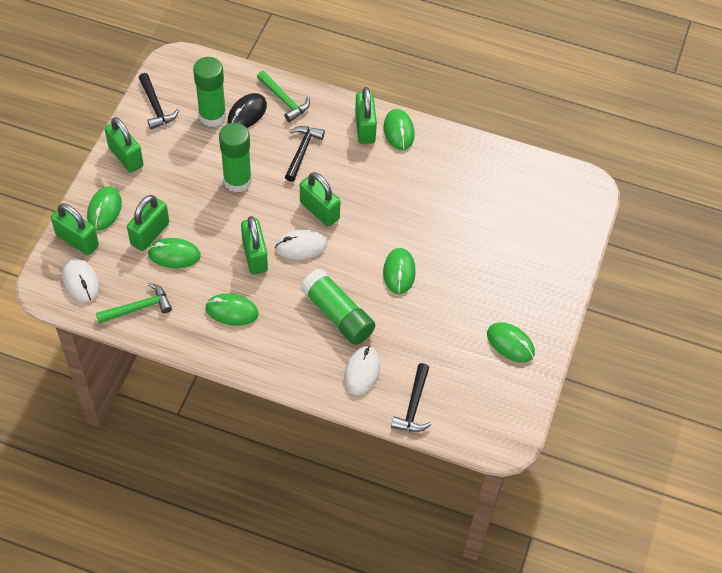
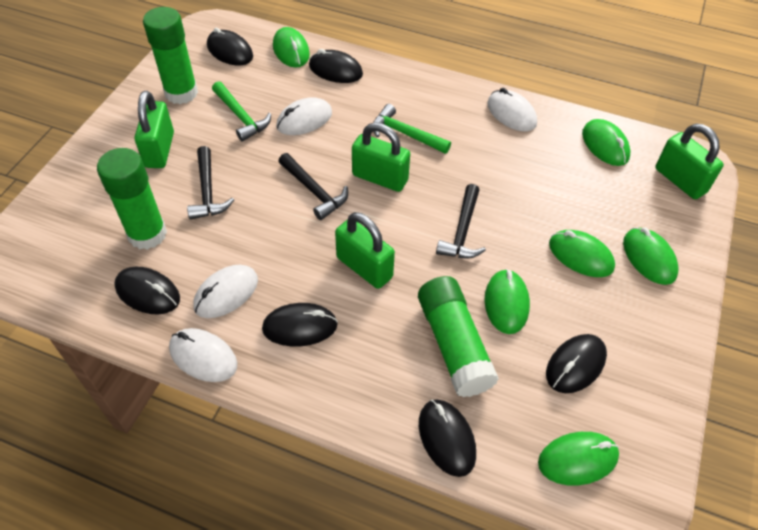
black mouse: [228,93,267,128] = 1 -> [114,266,180,314] [207,28,253,66] [262,303,338,347] [309,49,363,83] [419,400,476,477] [546,334,607,393] = 6
green padlock: [51,203,99,255] [105,117,143,173] [127,195,169,251] [241,216,268,274] [300,172,340,227] [355,87,377,144] = 6 -> [134,91,174,168] [335,212,395,289] [352,123,410,192] [655,124,724,199] = 4
white mouse: [62,258,99,303] [275,229,327,260] [344,346,380,395] = 3 -> [169,328,237,382] [193,265,258,318] [276,97,332,135] [487,88,537,132] = 4

